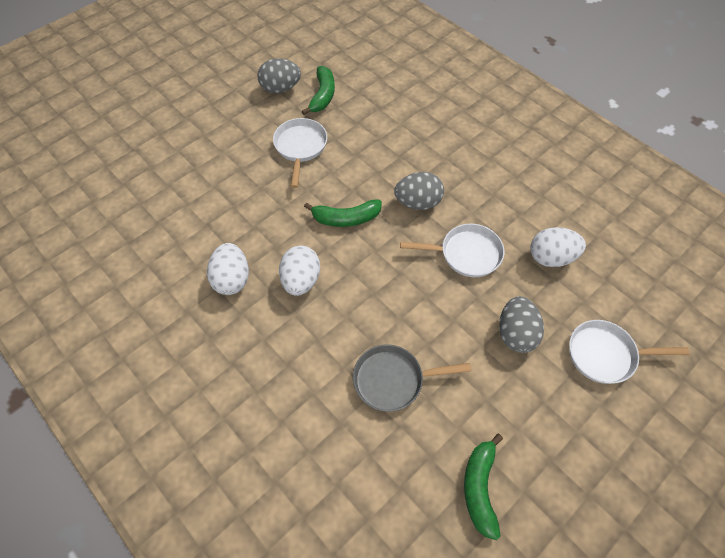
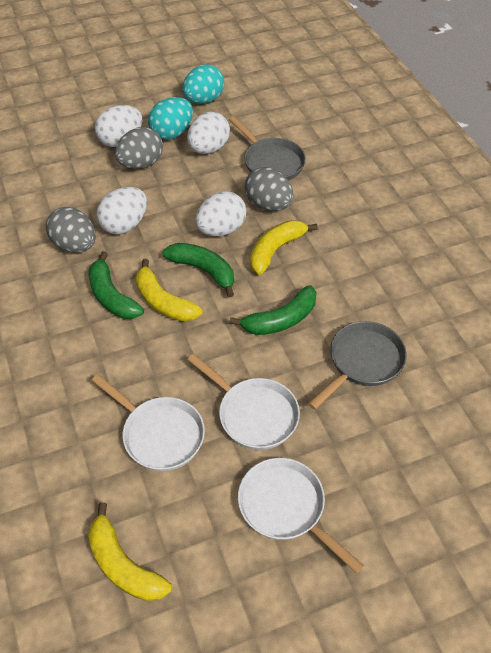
grey pan: [353,345,471,412] = 1 -> [229,116,306,181] [308,321,407,410] = 2
turquoise egg: none = 0 -> [148,97,193,140] [183,64,224,104] = 2
white egg: [207,243,249,295] [279,246,320,296] [530,227,586,267] = 3 -> [95,105,142,147] [96,187,147,234] [187,112,230,154] [195,191,246,236] = 4
yellow banana: none = 0 -> [88,502,172,601] [136,259,202,322] [250,220,318,275] = 3

